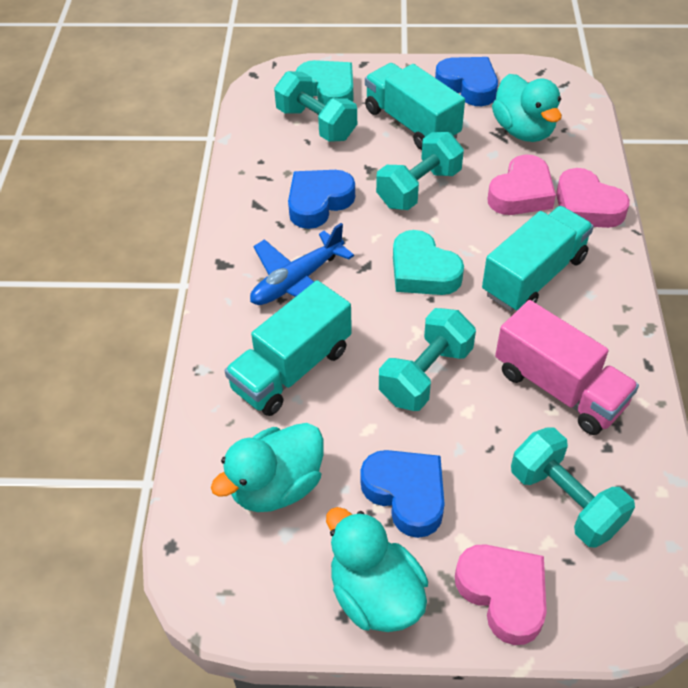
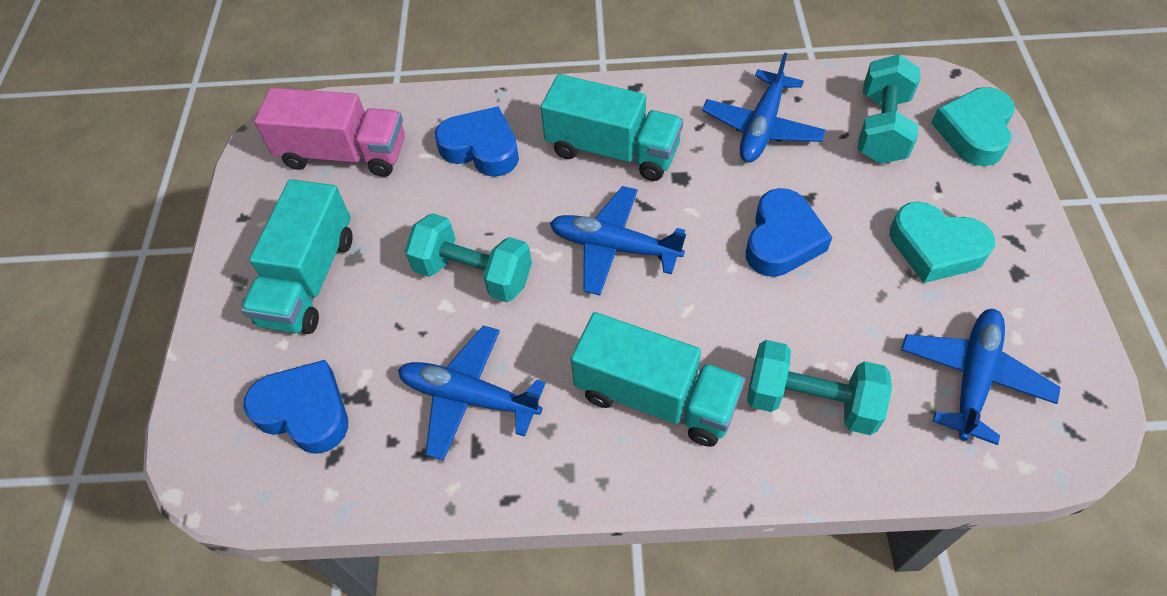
blue plane: [250,223,354,305] = 1 -> [398,326,545,461] [550,186,686,295] [702,52,826,162] [901,309,1061,445] = 4
pink heart: [455,544,547,645] [488,154,556,215] [556,168,630,228] = 3 -> none = 0
turquoise duck: [211,423,324,512] [326,507,428,632] [492,74,562,142] = 3 -> none = 0
turquoise dumbbell: [274,71,357,142] [376,132,464,210] [379,308,476,411] [511,427,635,548] = 4 -> [405,213,532,302] [747,340,892,435] [858,54,921,164] = 3

